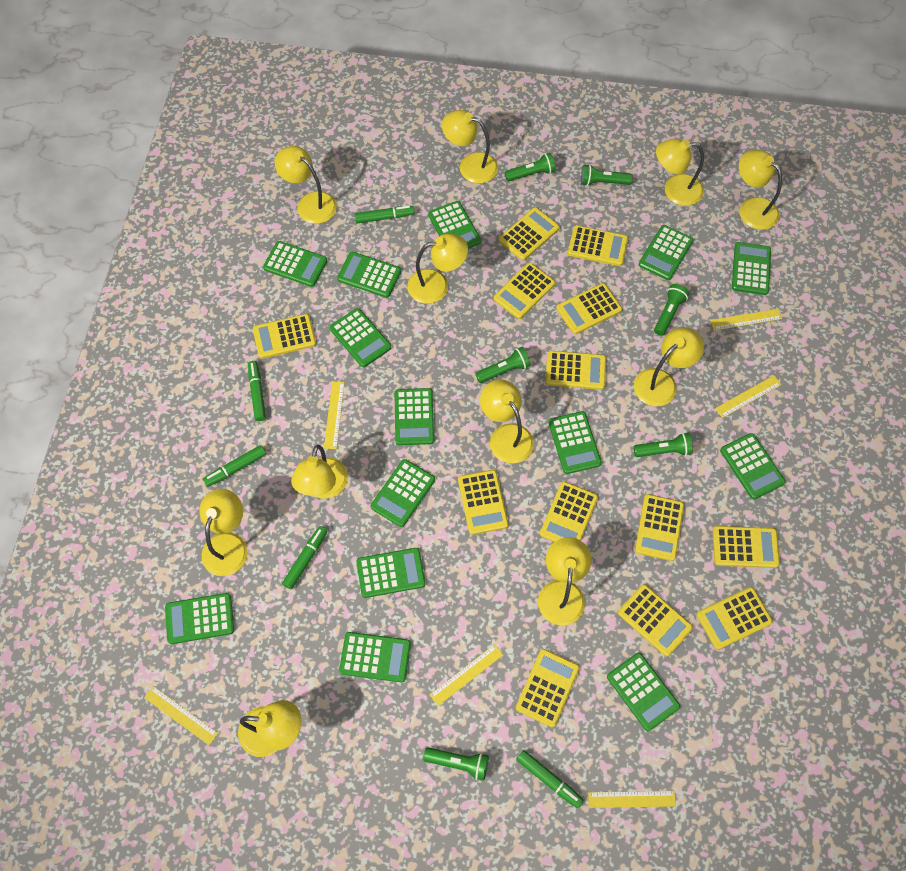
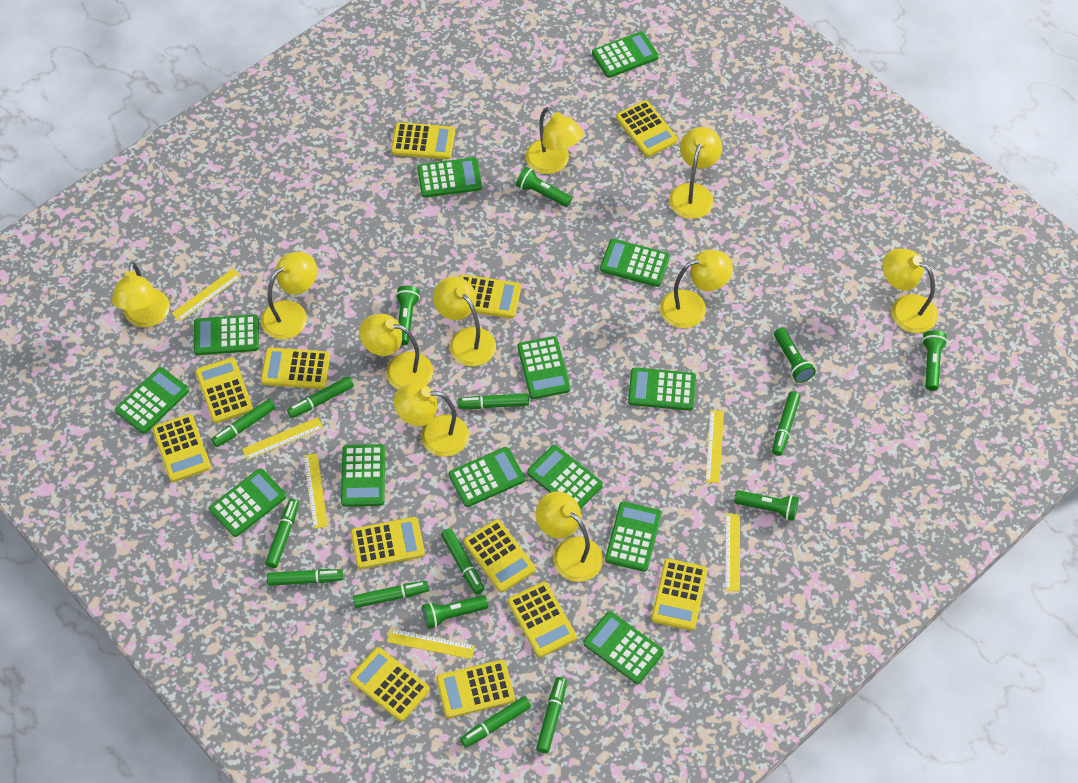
green calculator: [165,593,234,644] [263,241,327,287] [330,308,391,367] [337,252,401,298] [339,632,411,682] [356,548,426,598] [371,459,435,527] [394,388,434,445] [428,201,481,249] [548,411,602,474] [607,653,680,731] [639,225,693,280] [720,433,785,499] [732,242,771,295] = 14 -> [115,367,189,433] [194,314,259,355] [209,468,287,537] [341,444,385,507] [417,157,482,198] [449,447,525,507] [517,336,570,399] [527,445,603,509] [583,611,664,684] [592,32,659,78] [600,239,670,287] [605,502,662,572] [628,367,696,411] = 13
green marker: [203,445,266,487] [248,361,266,421] [282,526,327,589] [354,206,415,223] [516,750,583,808] = 5 -> [211,399,276,447] [265,499,299,568] [267,569,343,586] [287,376,354,418] [353,581,429,608] [441,528,484,594] [457,393,529,409] [460,696,531,747] [536,677,567,753] [772,391,800,456] = 10
yellow calculator: [253,314,316,359] [458,470,508,535] [494,263,555,319] [499,207,560,261] [516,649,579,727] [540,481,598,542] [545,351,606,390] [556,283,622,334] [568,225,628,266] [618,584,693,657] [635,494,684,561] [697,587,773,650] [712,526,780,568] = 13 -> [152,414,211,482] [196,357,253,423] [261,347,331,389] [349,647,430,721] [351,517,425,569] [391,122,455,159] [436,660,515,718] [459,275,521,318] [464,519,535,592] [508,582,577,657] [616,100,678,157] [652,558,707,631] = 12
yellow lamp: [199,489,248,576] [238,700,301,757] [275,146,337,224] [291,445,348,499] [407,234,468,304] [442,110,498,184] [480,380,534,464] [538,537,592,626] [634,327,704,407] [656,139,704,206] [739,150,782,230] = 11 -> [112,262,170,327] [261,252,317,339] [359,314,433,390] [394,383,469,457] [433,277,496,367] [525,107,583,174] [536,491,603,582] [660,250,733,328] [669,127,722,219] [883,249,938,333] = 10

